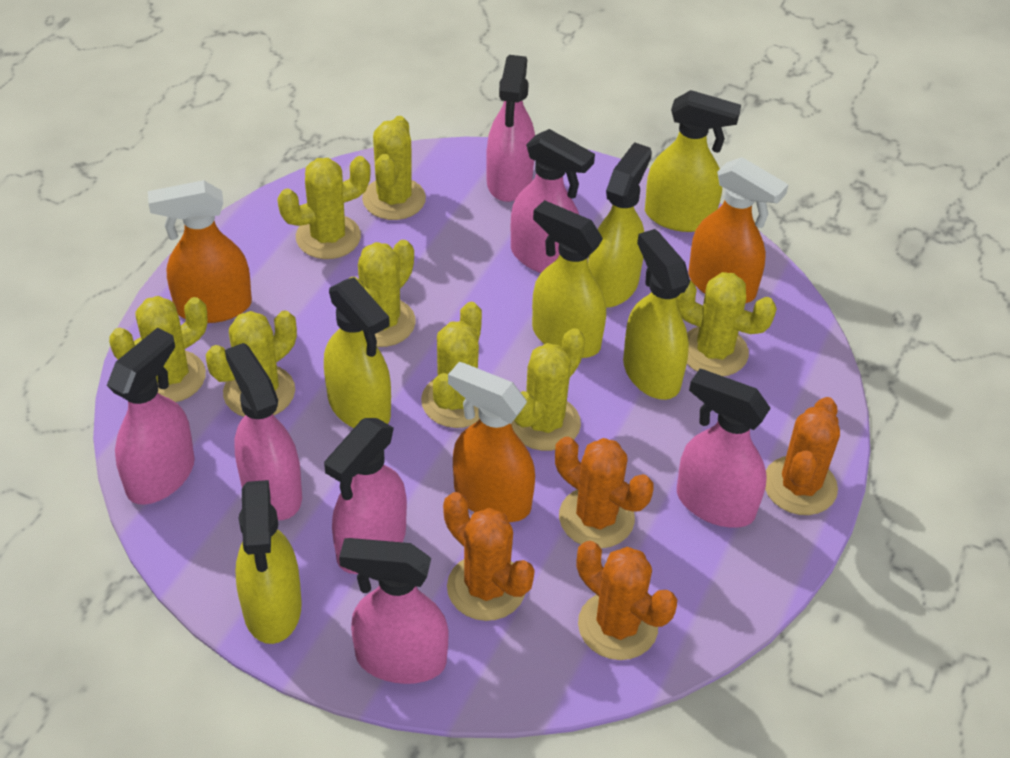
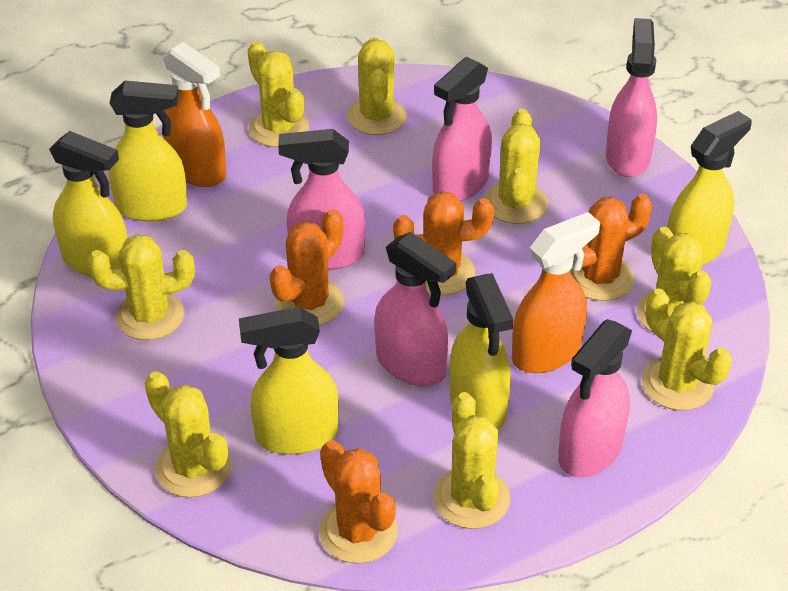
orange spray bottle: [148,180,252,323] [448,362,535,522] [688,157,789,303] = 3 -> [163,42,226,187] [512,212,600,373] = 2
pink spray bottle: [107,328,195,505] [225,343,302,520] [324,418,407,574] [339,538,449,684] [486,55,535,202] [511,129,595,273] [677,369,771,528] = 7 -> [278,129,365,270] [374,232,456,386] [432,57,492,201] [558,319,632,478] [606,18,657,177] = 5
yellow spray bottle: [235,480,302,644] [324,277,391,428] [532,200,606,358] [588,142,652,307] [623,229,690,400] [645,90,741,232] = 6 -> [49,131,128,276] [109,81,187,222] [239,307,339,454] [450,273,513,429] [667,111,752,265] = 5

